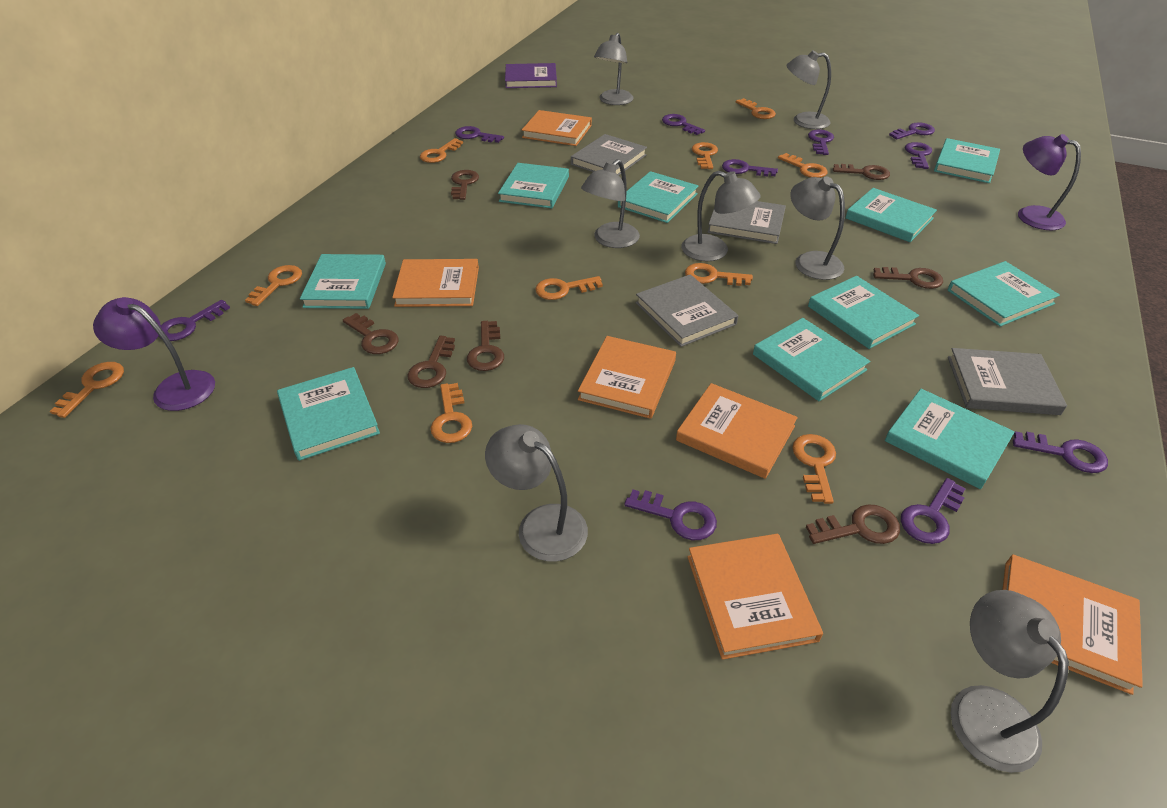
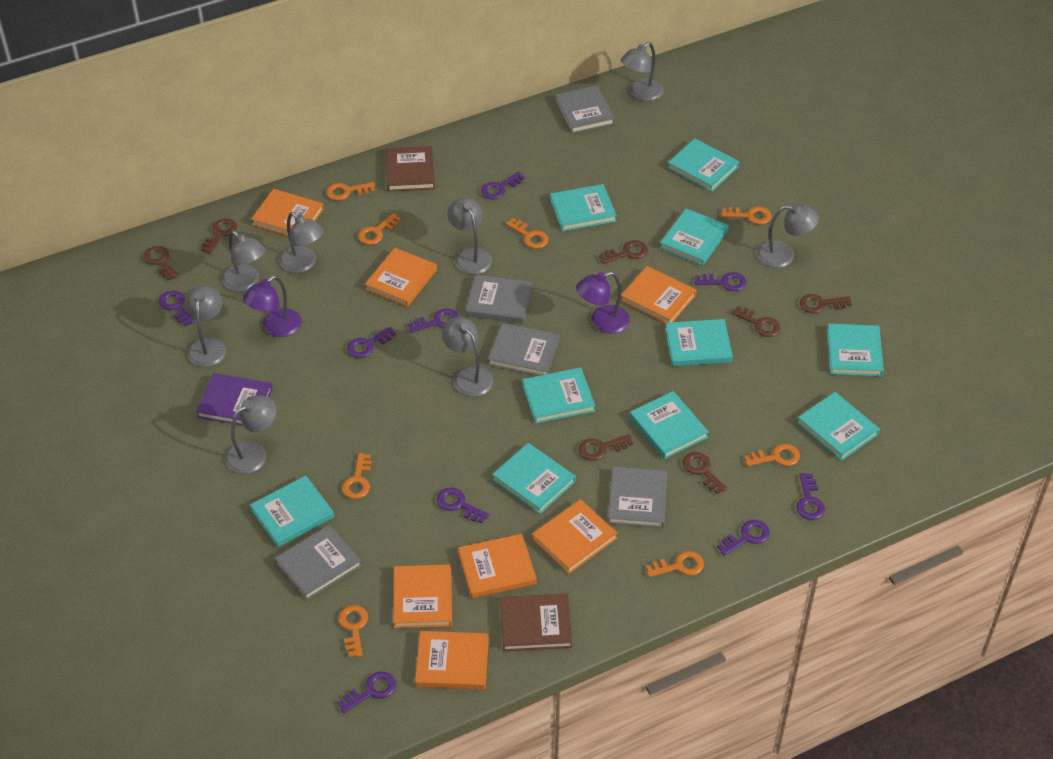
brown book: none = 0 -> [386,146,435,192] [500,593,572,651] = 2
grey book: [571,134,647,176] [636,274,738,347] [707,201,786,244] [948,348,1067,415] = 4 -> [275,525,362,600] [466,275,533,324] [488,323,560,376] [555,85,615,134] [608,467,667,528] = 5
grey lamp: [485,424,588,562] [581,159,640,248] [594,33,633,105] [681,171,761,261] [786,50,831,129] [790,176,845,280] [950,590,1069,773] = 7 -> [185,285,226,367] [222,230,265,292] [225,395,277,474] [279,212,324,273] [442,317,493,397] [448,197,492,275] [621,42,664,101] [757,204,819,268] = 8
orange book: [392,259,479,307] [522,110,592,146] [578,336,676,419] [676,383,798,479] [687,534,823,660] [1002,554,1143,695] = 6 -> [251,189,324,236] [365,248,437,307] [393,564,452,628] [415,631,489,690] [458,534,536,598] [532,499,618,574] [620,266,697,323] = 7
orange key: [50,362,124,418] [245,265,302,306] [420,138,463,163] [431,383,472,443] [535,276,603,300] [685,263,753,286] [692,142,718,169] [736,98,776,119] [778,153,828,178] [792,434,836,504] = 10 -> [326,182,375,201] [338,605,368,657] [342,453,372,499] [358,213,401,245] [505,218,549,249] [646,551,704,577] [721,207,772,225] [744,444,800,466] = 8
purple key: [158,300,230,341] [455,126,504,143] [624,490,717,540] [662,114,705,135] [722,159,778,177] [808,130,834,155] [889,122,935,140] [901,478,965,544] [905,142,932,169] [1013,431,1108,473] = 10 -> [159,290,196,326] [337,672,396,713] [347,327,396,358] [408,308,459,333] [437,487,489,523] [481,172,525,200] [695,272,746,291] [717,520,770,556] [796,473,825,520] = 9

